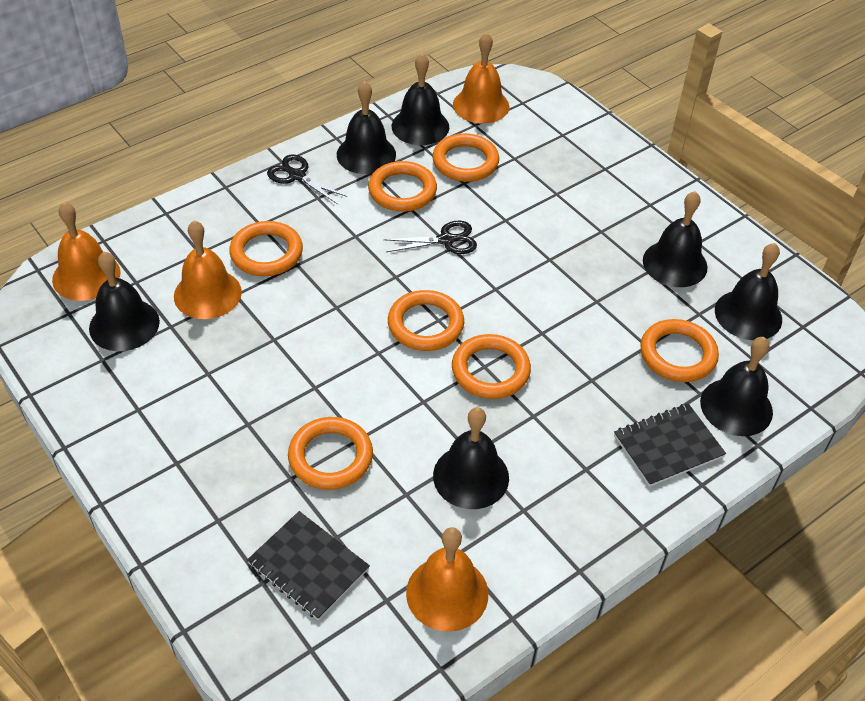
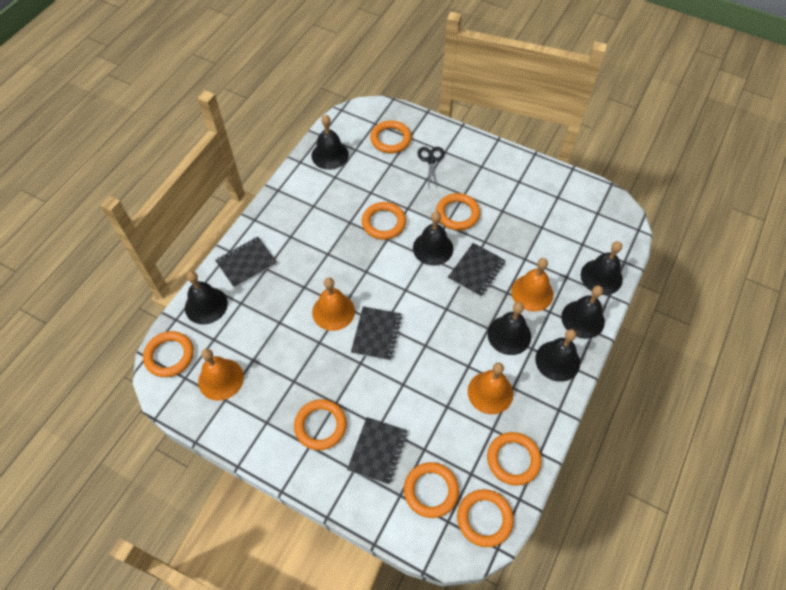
black notebook: [247,511,370,620] [614,403,726,487] = 2 -> [215,237,277,288] [347,417,408,485] [351,306,402,361] [448,243,506,297] = 4
black scissors: [267,155,348,204] [383,221,477,254] = 2 -> [417,147,444,187] = 1
orange ring: [229,221,303,276] [288,417,373,490] [368,161,437,212] [388,290,464,351] [432,133,499,182] [452,334,531,399] [640,319,719,382] = 7 -> [143,331,194,377] [294,399,347,450] [362,202,406,240] [370,121,411,153] [404,462,459,518] [436,193,480,231] [457,489,514,547] [487,432,542,486] = 8

